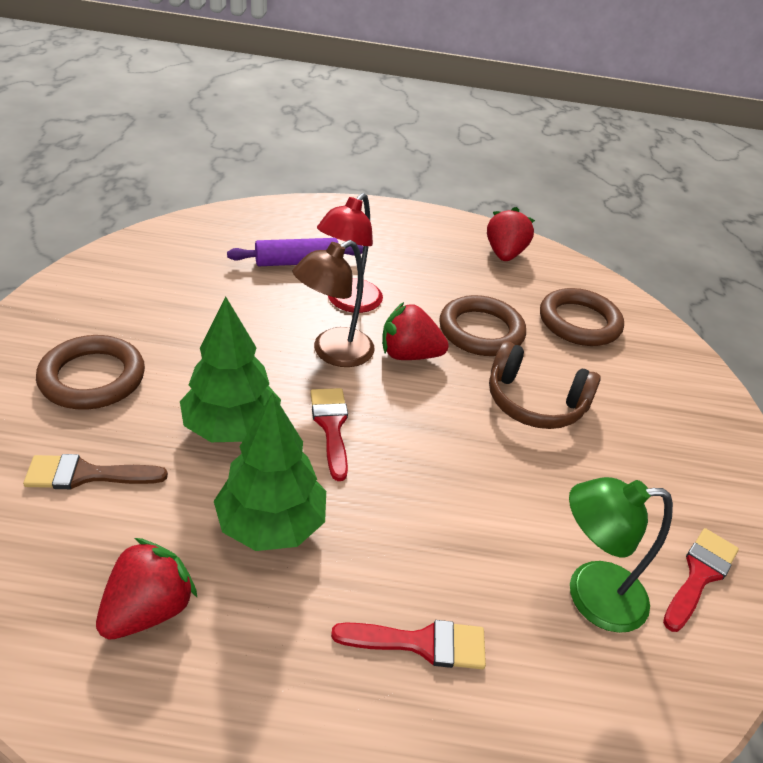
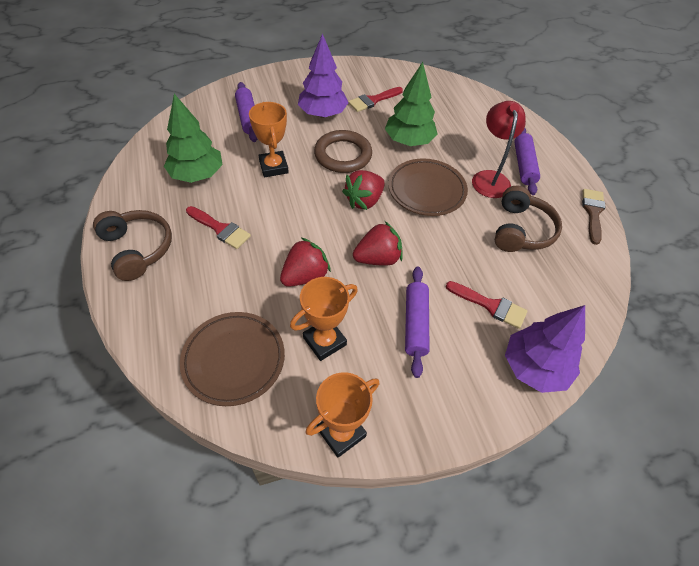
brown headphones: [489,341,601,429] = 1 -> [93,210,172,281] [495,185,562,252] = 2
brown lamp: [292,240,375,367] = 1 -> none = 0
brown plate: none = 0 -> [180,312,285,406] [388,158,468,216] = 2
brown ring: [36,335,145,409] [439,295,526,356] [540,288,624,346] = 3 -> [314,130,372,173] = 1
green lamp: [569,477,673,633] = 1 -> none = 0
orange trophy: none = 0 -> [249,102,289,177] [290,277,358,361] [306,372,379,457] = 3
purple rolling pin: [227,238,363,266] = 1 -> [235,82,258,142] [405,267,430,378] [514,128,540,195] = 3
purple tree: none = 0 -> [298,33,349,118] [505,305,585,393] = 2

